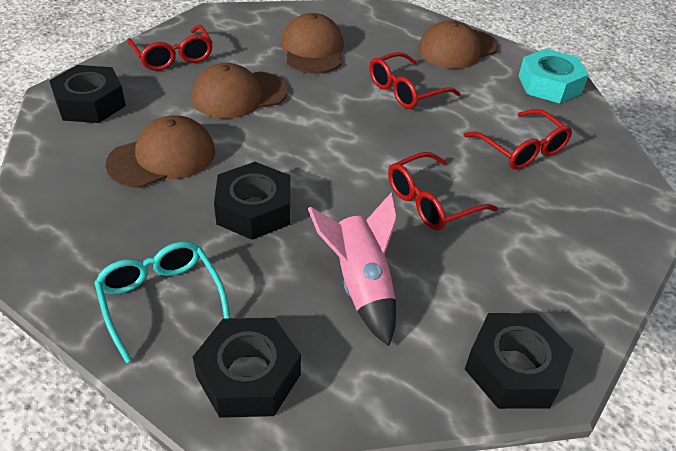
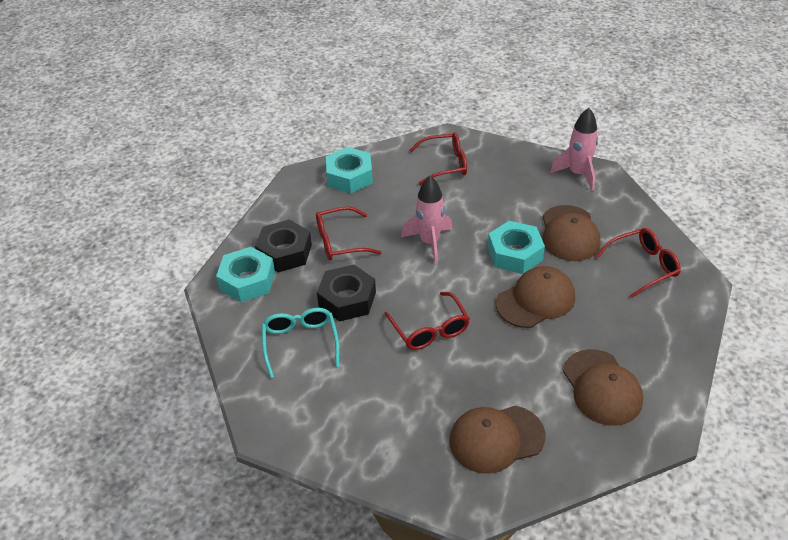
black nut: [49,65,126,123] [193,318,301,418] [214,162,290,240] [465,313,574,409] = 4 -> [255,219,312,272] [317,265,376,322] = 2
pink rocket: [308,192,397,346] = 1 -> [401,176,452,264] [550,108,598,191] = 2
turquoise nut: [518,49,589,104] = 1 -> [216,247,275,302] [326,147,373,193] [488,221,545,274] = 3

